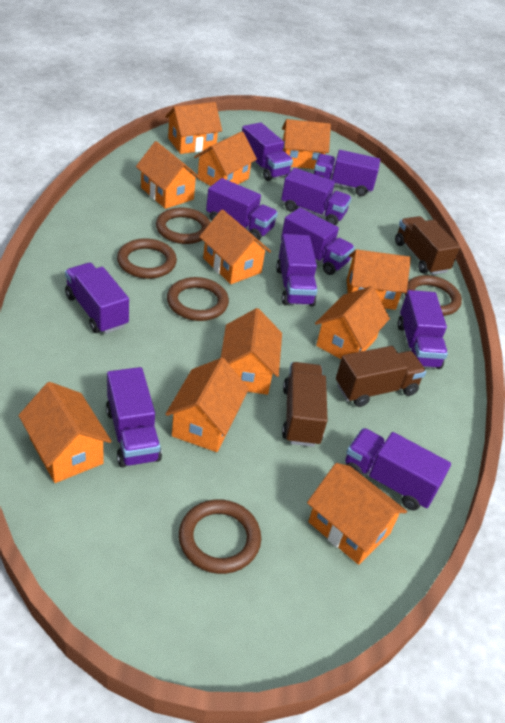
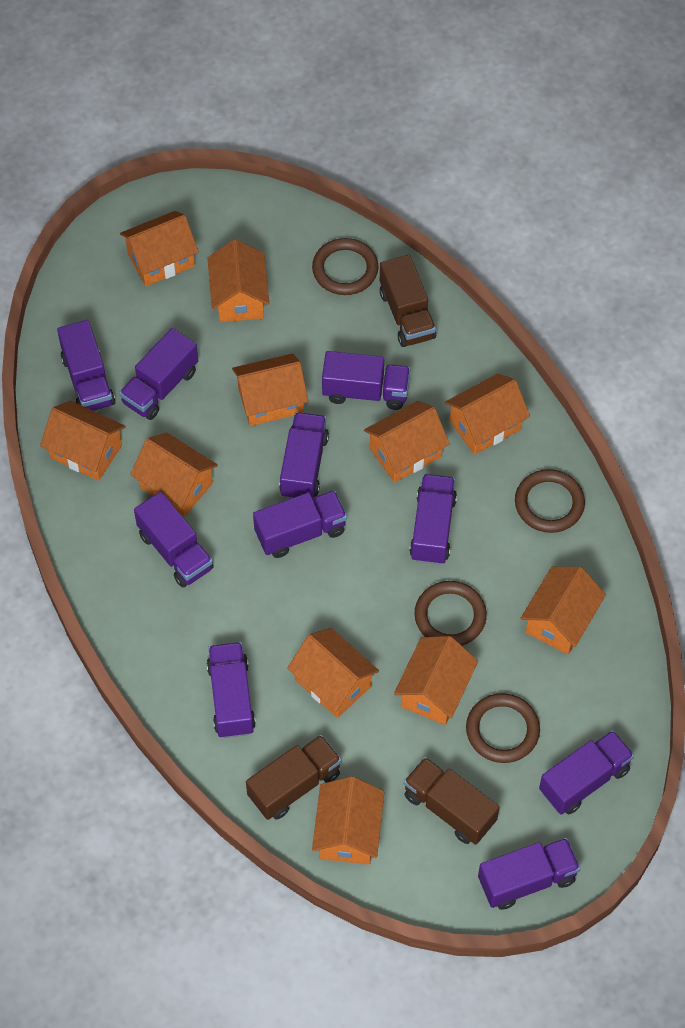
brown ring: [117,238,177,279] [156,207,211,244] [167,277,229,321] [179,499,261,574] [405,275,462,316] = 5 -> [312,238,378,295] [414,581,487,646] [466,693,540,763] [515,469,585,533] = 4

